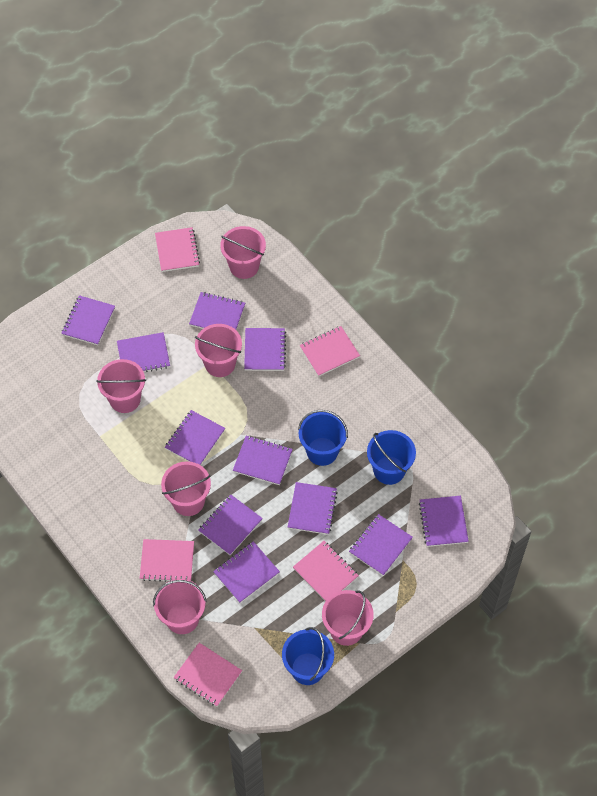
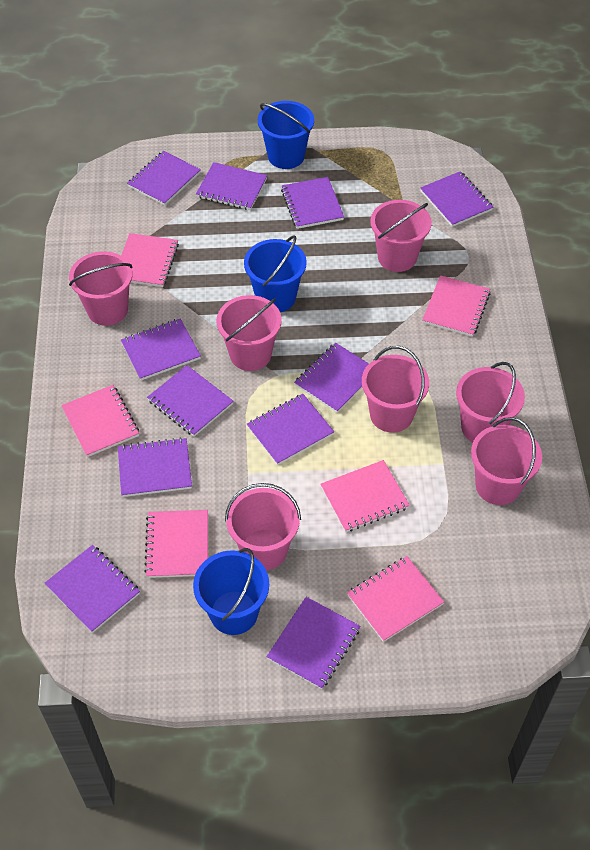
pink bucket: [96,359,146,413] [153,579,206,634] [161,461,211,516] [195,324,242,377] [220,226,266,279] [322,590,374,646] = 6 -> [69,251,133,326] [216,295,282,371] [225,483,301,570] [362,346,429,433] [370,200,432,272] [456,362,525,442] [471,417,542,505] = 7
pink notebook: [140,539,194,582] [155,227,200,272] [174,643,242,706] [293,541,359,602] [300,326,360,377] = 5 -> [61,385,139,457] [121,233,179,287] [144,510,208,578] [320,460,410,532] [347,556,444,642] [422,275,490,337] = 6

